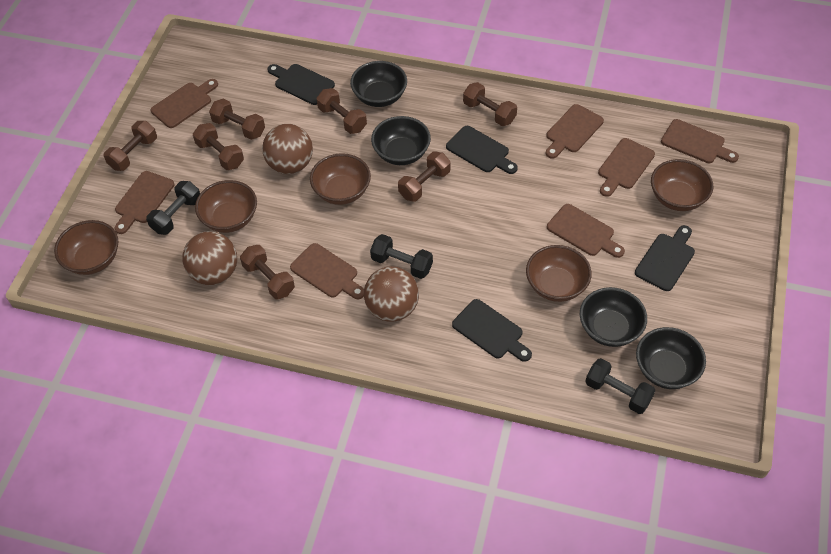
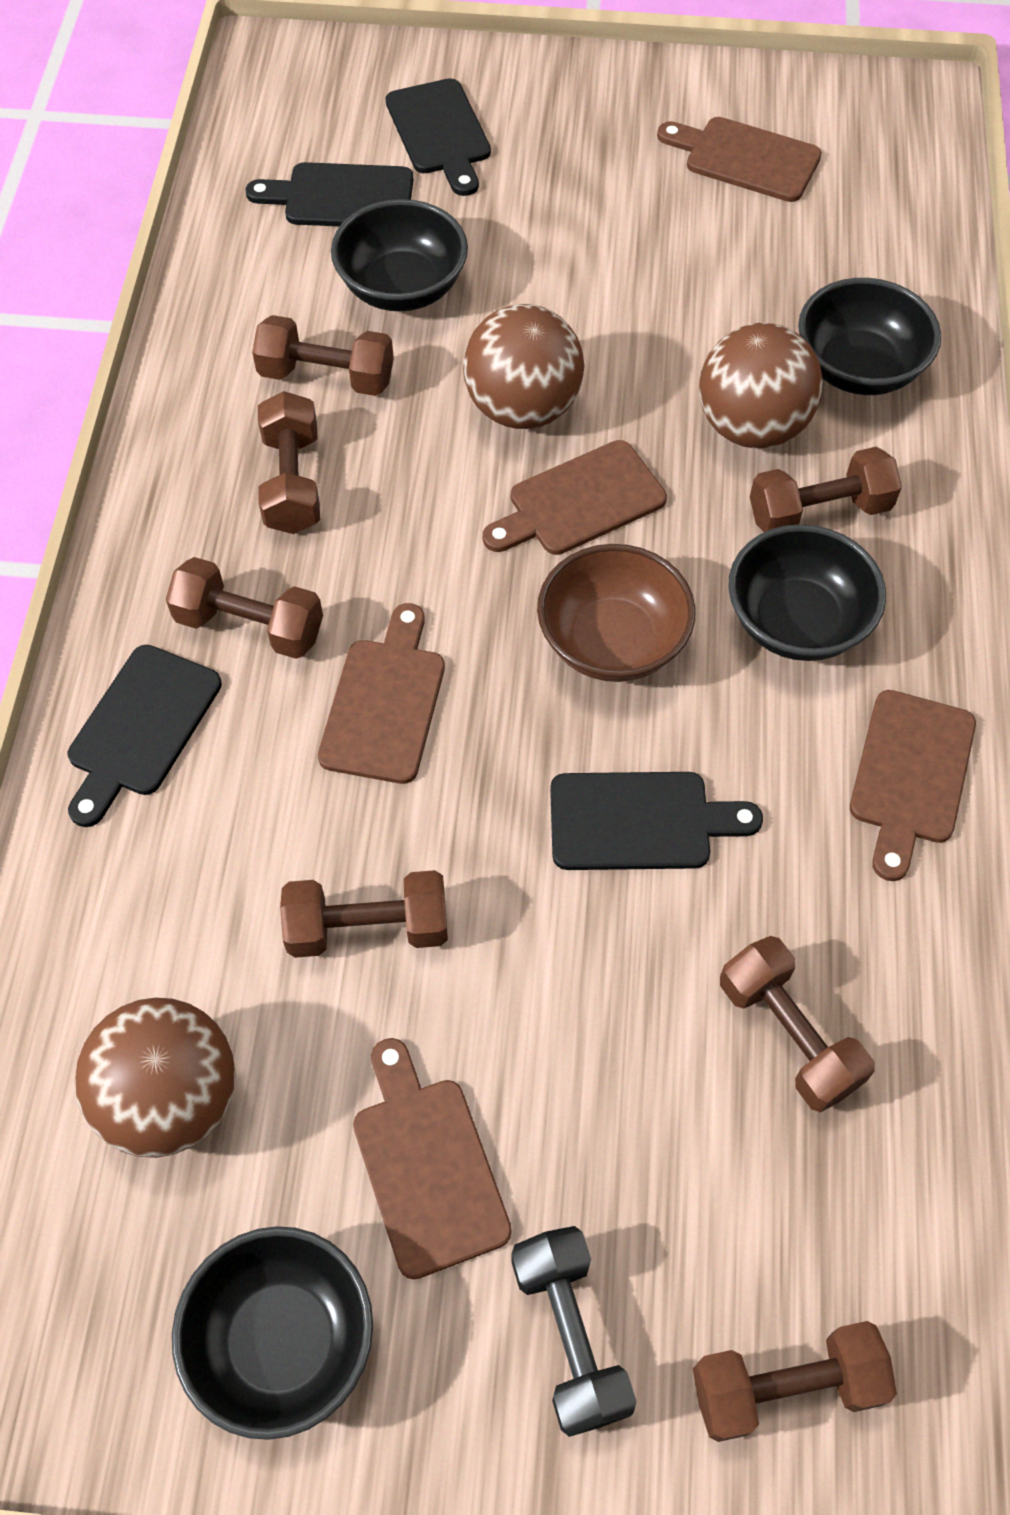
black dumbbell: [146,181,200,235] [370,234,433,279] [585,358,656,414] = 3 -> [511,1226,637,1437] = 1
brown bowl: [54,220,119,275] [195,180,257,233] [310,153,371,205] [526,245,592,302] [651,159,713,211] = 5 -> [537,544,696,682] = 1
brown cutting board: [115,171,174,234] [150,79,218,128] [290,243,364,299] [546,104,604,159] [547,204,625,258] [598,138,655,197] [661,119,739,163] = 7 -> [318,603,445,784] [353,1038,512,1279] [482,440,667,555] [657,117,822,202] [850,690,976,881] = 5

